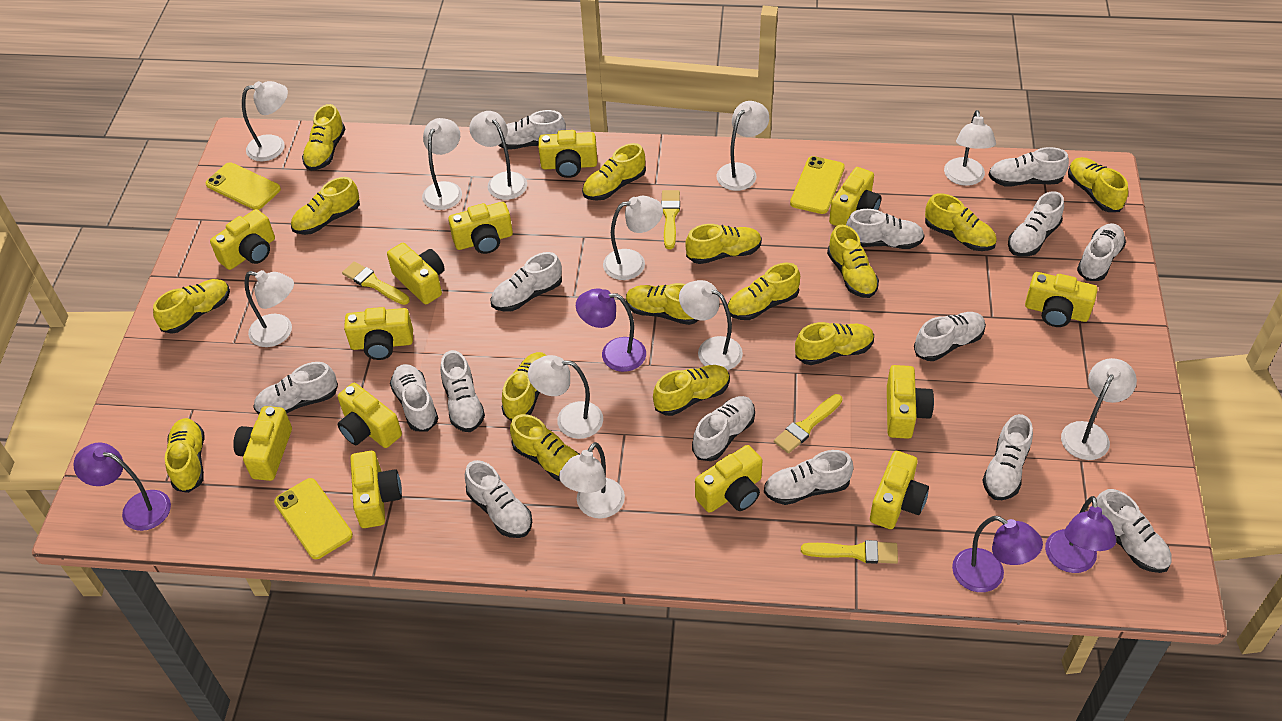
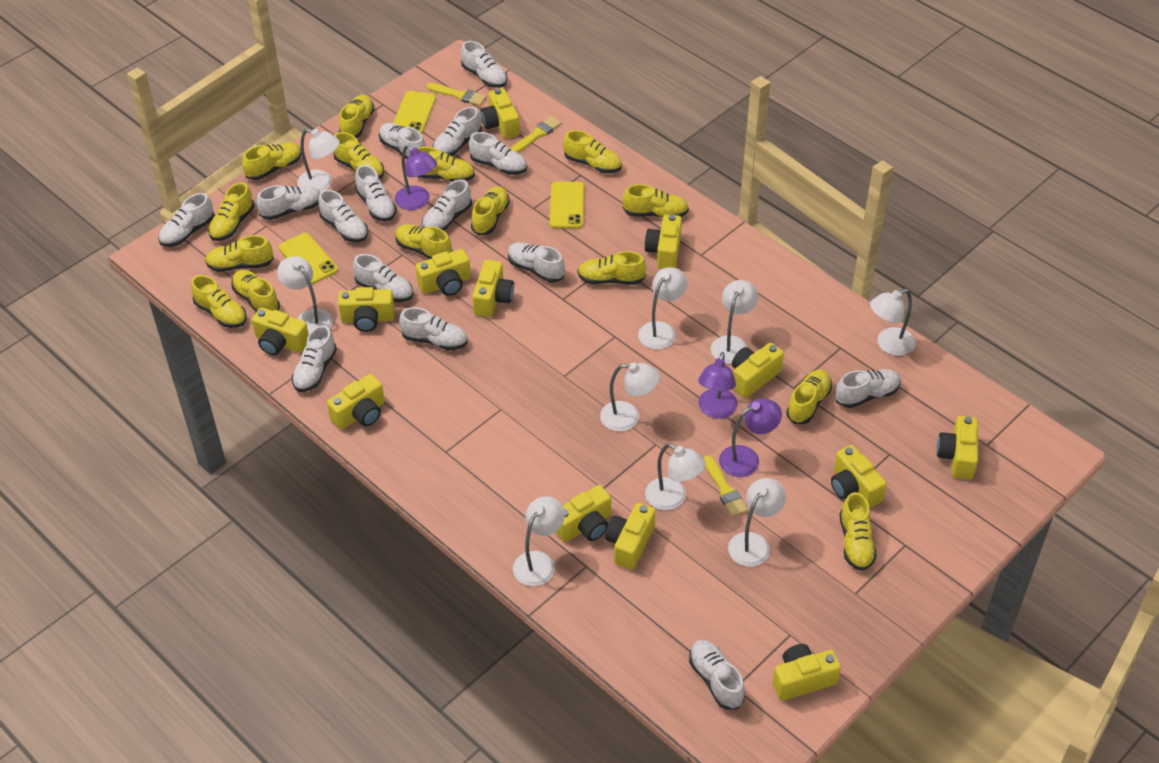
purple lamp: [73,442,171,531] [576,288,646,372] [952,516,1043,592] [1045,496,1116,573] = 4 -> [395,145,437,210] [698,352,738,419] [719,398,782,477] = 3
white lamp: [242,81,288,161] [245,270,294,347] [422,118,462,210] [470,111,527,200] [528,355,603,439] [559,442,625,518] [603,196,663,280] [679,280,743,370] [716,101,769,191] [944,110,996,186] [1061,358,1137,460] = 11 -> [277,256,333,334] [297,128,340,192] [513,496,565,586] [600,363,660,431] [638,267,688,350] [645,443,706,510] [711,280,758,364] [728,478,786,567] [870,289,916,356] = 9
yellow brush: [342,261,410,305] [661,190,680,249] [774,394,842,453] [801,540,898,564] = 4 -> [427,83,487,106] [511,116,562,153] [703,455,748,517] = 3

